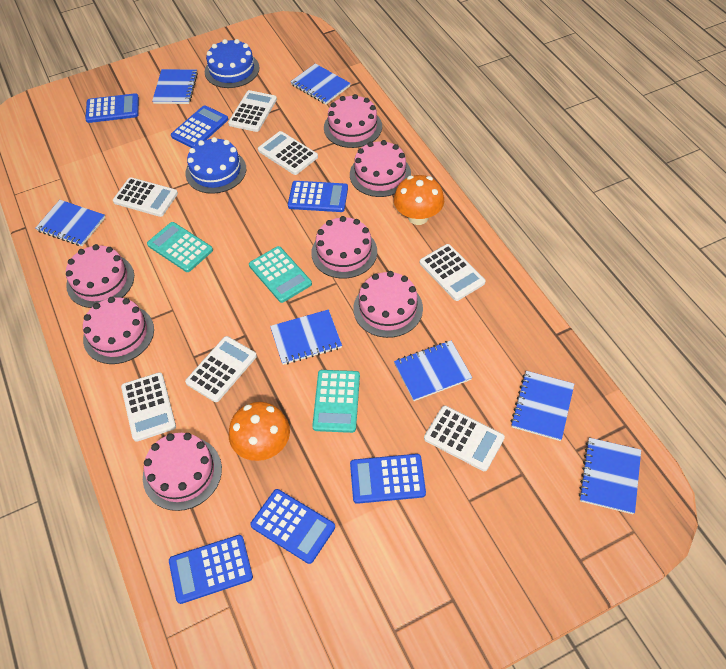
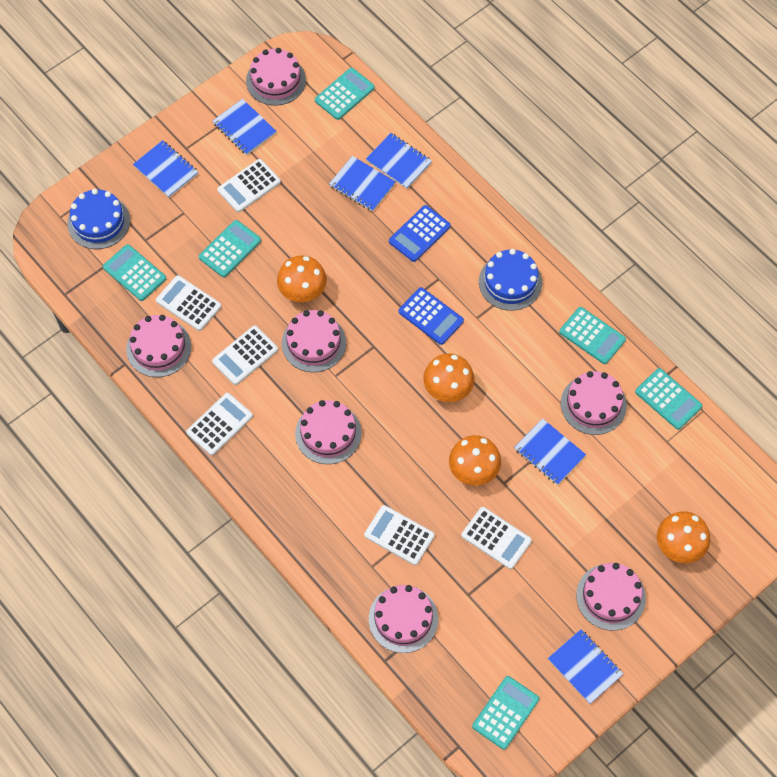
blue calculator: [85,93,139,123] [169,535,253,604] [171,105,228,148] [250,489,335,564] [288,181,348,212] [350,454,426,504] = 6 -> [389,205,451,262] [398,287,464,345] = 2
blue notebook: [35,200,105,246] [152,69,198,104] [270,309,342,365] [290,63,351,104] [394,341,472,401] [511,371,574,441] [579,438,641,514] = 7 -> [133,140,198,198] [213,99,276,155] [329,156,396,212] [366,133,432,189] [514,418,586,485] [548,629,623,704] = 6
orange mushroom: [229,402,290,461] [394,175,444,225] = 2 -> [277,255,327,302] [423,353,474,402] [449,435,501,486] [657,511,710,563] = 4
turquoise calculator: [147,222,213,272] [249,246,312,303] [312,370,360,433] = 3 -> [103,244,166,301] [199,220,261,277] [315,68,375,120] [472,676,539,750] [559,307,626,364] [635,368,702,430] = 6
white calculator: [113,177,178,217] [121,372,176,442] [185,336,257,402] [228,90,277,132] [258,131,318,175] [420,244,485,301] [424,406,505,471] = 7 -> [156,275,221,331] [186,393,253,455] [212,326,278,385] [217,159,281,212] [364,505,435,565] [461,507,532,569] = 6

